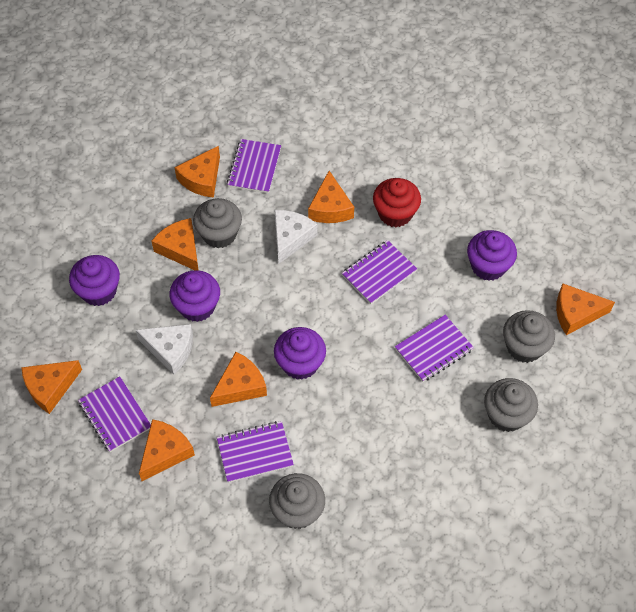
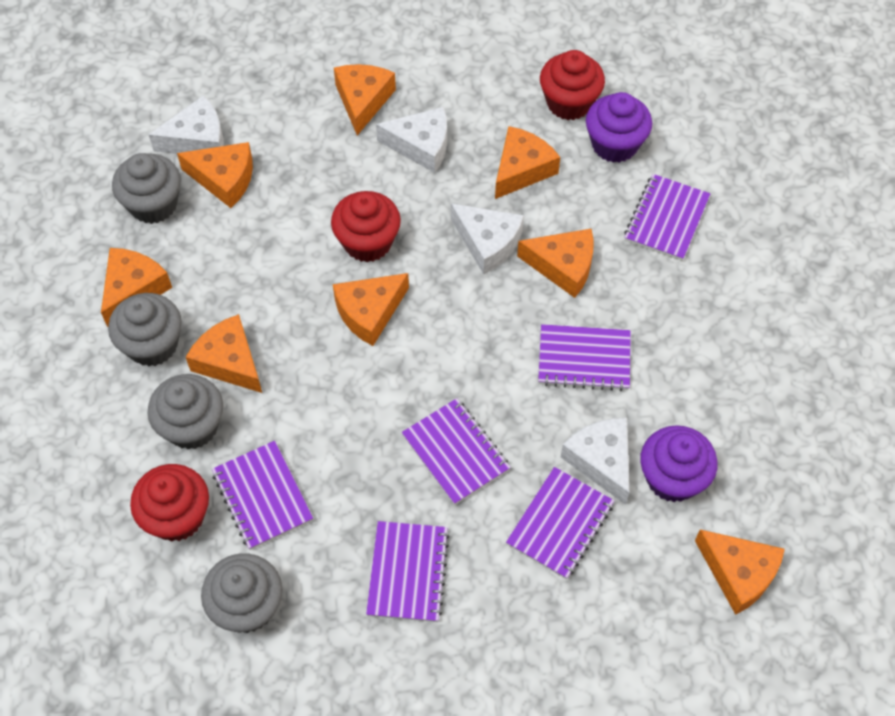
orange cheese: [21,360,82,414] [139,419,195,481] [152,218,199,271] [174,146,220,198] [210,352,267,407] [308,171,354,223] [556,283,615,335] = 7 -> [101,248,172,327] [177,142,253,208] [186,314,262,393] [333,273,409,346] [334,64,396,135] [495,126,560,199] [517,229,594,298] [695,529,785,615] = 8
purple cupcake: [69,255,120,306] [170,270,220,322] [274,327,326,380] [467,230,517,281] = 4 -> [586,92,652,163] [640,425,717,502] = 2
purple notebook: [78,376,151,452] [217,421,294,483] [227,139,281,193] [342,240,417,304] [395,315,474,382] = 5 -> [212,441,313,550] [366,521,450,622] [402,398,511,505] [506,467,614,579] [538,324,631,391] [624,174,710,261] = 6
red cupcake: [373,178,421,227] = 1 -> [130,464,209,541] [331,191,401,262] [540,50,605,120] = 3
white cheese: [136,324,193,375] [275,210,318,264] = 2 -> [149,95,224,154] [376,107,447,173] [451,203,524,275] [561,418,629,505] = 4

